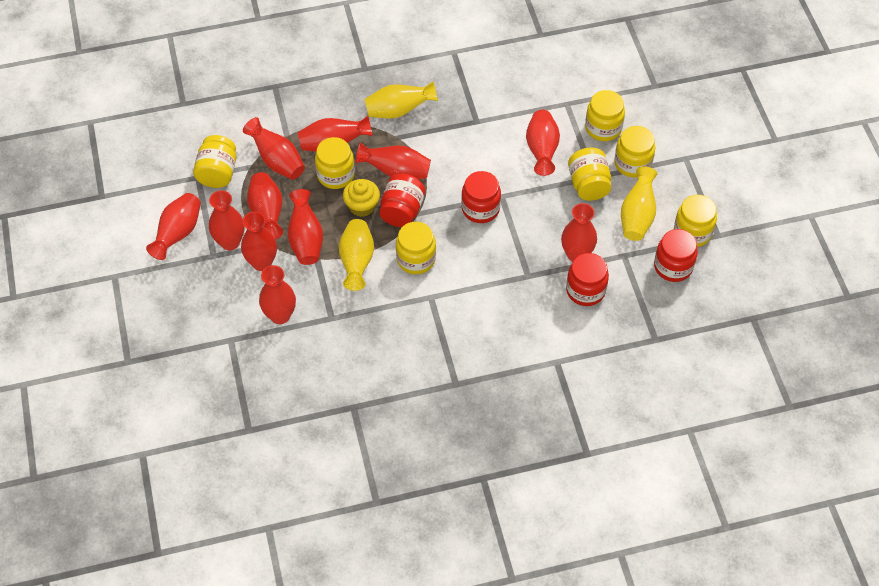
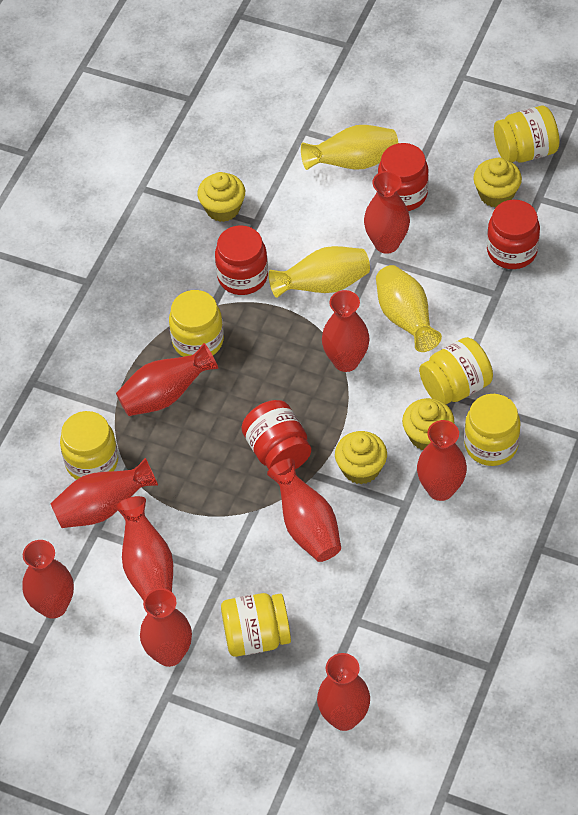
red vase: [146,193,201,260] [209,190,244,250] [241,211,277,271] [243,117,305,180] [247,172,283,239] [259,265,296,324] [288,189,323,265] [298,116,373,152] [355,143,431,179] [526,110,560,176] [561,203,597,262] = 11 -> [22,540,74,619] [50,458,158,528] [116,343,218,416] [116,496,173,601] [140,588,192,667] [267,458,341,562] [317,653,370,731] [322,290,370,372] [364,171,410,254] [417,420,467,501] = 10
yellow cupcake: [343,179,380,217] = 1 -> [197,172,245,222] [335,431,387,484] [402,398,454,450] [473,158,522,208] = 4
yellow jar: [193,135,236,188] [315,137,355,189] [396,222,436,274] [568,148,611,201] [585,90,625,141] [614,126,655,177] [674,195,717,247] = 7 -> [60,411,118,480] [169,290,224,357] [221,593,291,657] [419,337,493,404] [464,394,521,466] [494,106,559,163] = 6

